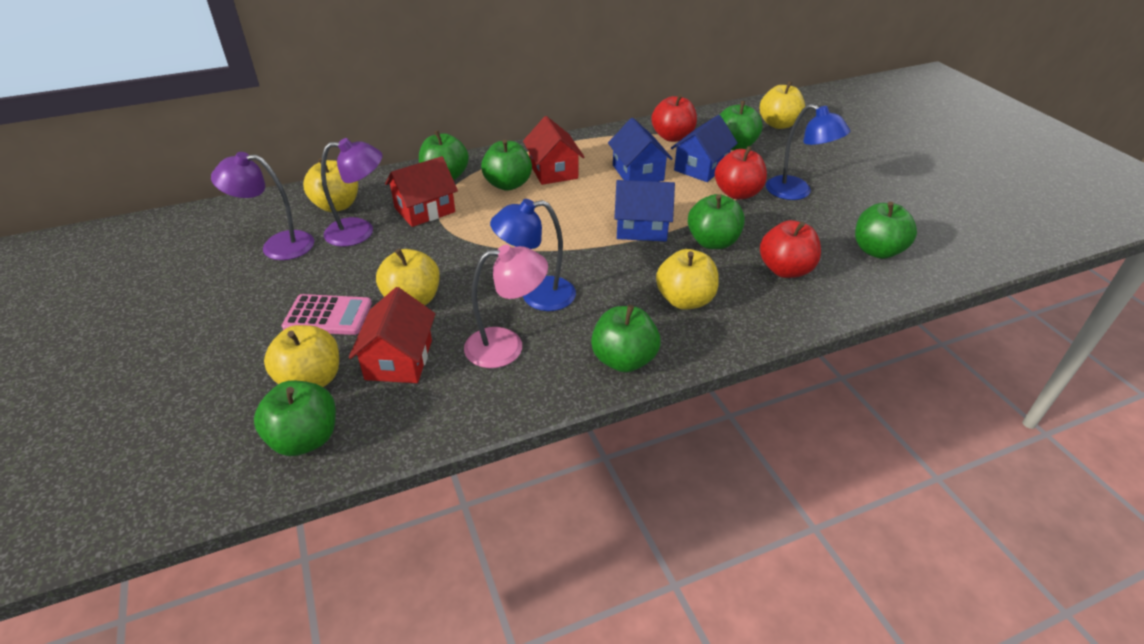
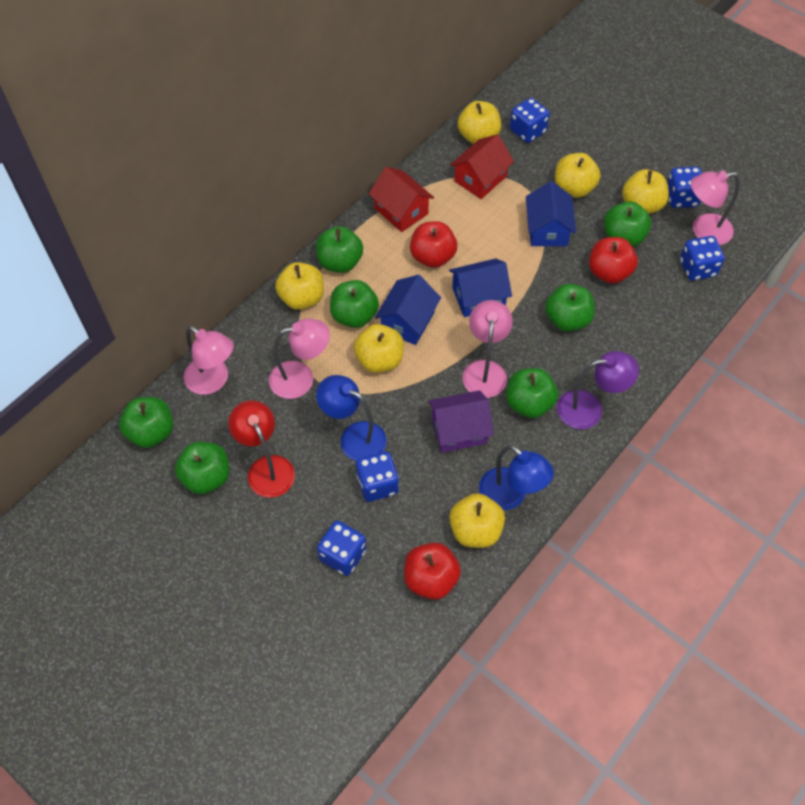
blue dice: none = 0 -> [317,520,366,576] [356,451,399,502] [510,98,550,143] [667,167,702,208] [680,236,725,281] = 5
pink calculator: [282,294,372,335] = 1 -> none = 0
pink lamp: [464,244,548,368] = 1 -> [183,326,234,395] [269,318,330,399] [462,300,513,398] [691,171,739,245] = 4
purple house: none = 0 -> [428,390,494,452] = 1
purple lamp: [211,152,314,260] [321,138,383,247] = 2 -> [557,351,639,429] = 1
red house: [349,287,435,383] [385,156,458,227] [523,116,584,185] = 3 -> [369,167,434,232] [450,134,514,199] = 2
red lamp: none = 0 -> [228,400,295,498] = 1
yellow apple: [264,325,339,387] [303,158,358,212] [376,249,440,305] [656,249,719,310] [760,81,805,129] = 5 -> [275,262,324,310] [354,324,404,373] [449,493,505,548] [458,101,501,144] [555,153,601,198] [622,169,669,214] = 6

